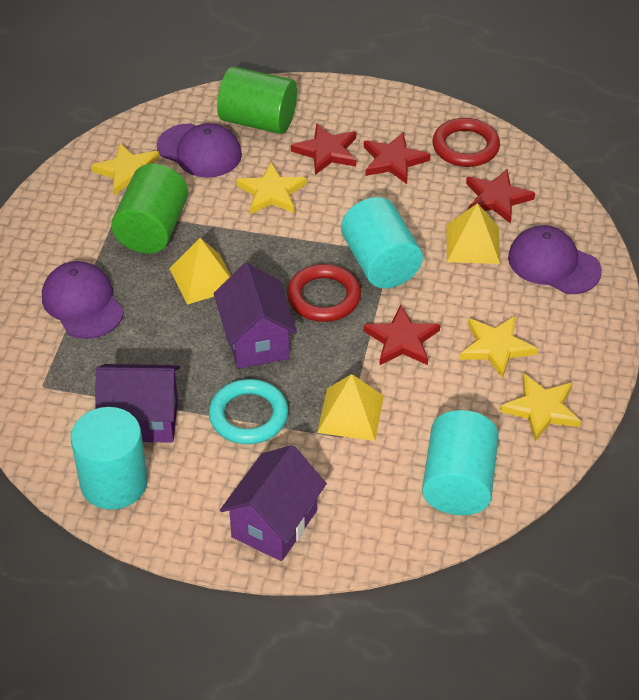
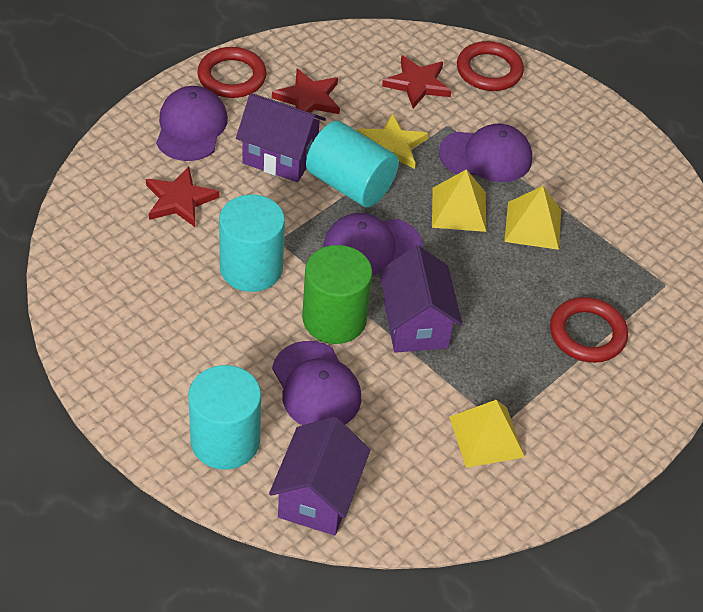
green cylinder: [111,164,188,253] [217,67,297,134] = 2 -> [302,245,373,344] = 1
purple cap: [42,261,124,339] [157,123,242,178] [508,225,602,294] = 3 -> [156,86,228,161] [272,341,362,425] [323,213,423,275] [439,124,532,182] = 4
red ring: [287,264,361,322] [432,118,500,167] = 2 -> [197,47,267,98] [457,41,524,91] [550,297,628,363] = 3
red star: [291,123,356,175] [363,305,440,365] [364,132,431,184] [466,169,535,224] = 4 -> [146,166,220,227] [272,68,340,114] [382,55,452,108] = 3
turquoise ring: [209,379,288,444] = 1 -> none = 0
yellow star: [91,143,160,195] [236,162,307,214] [460,316,538,378] [500,374,581,441] = 4 -> [357,113,428,169] = 1

